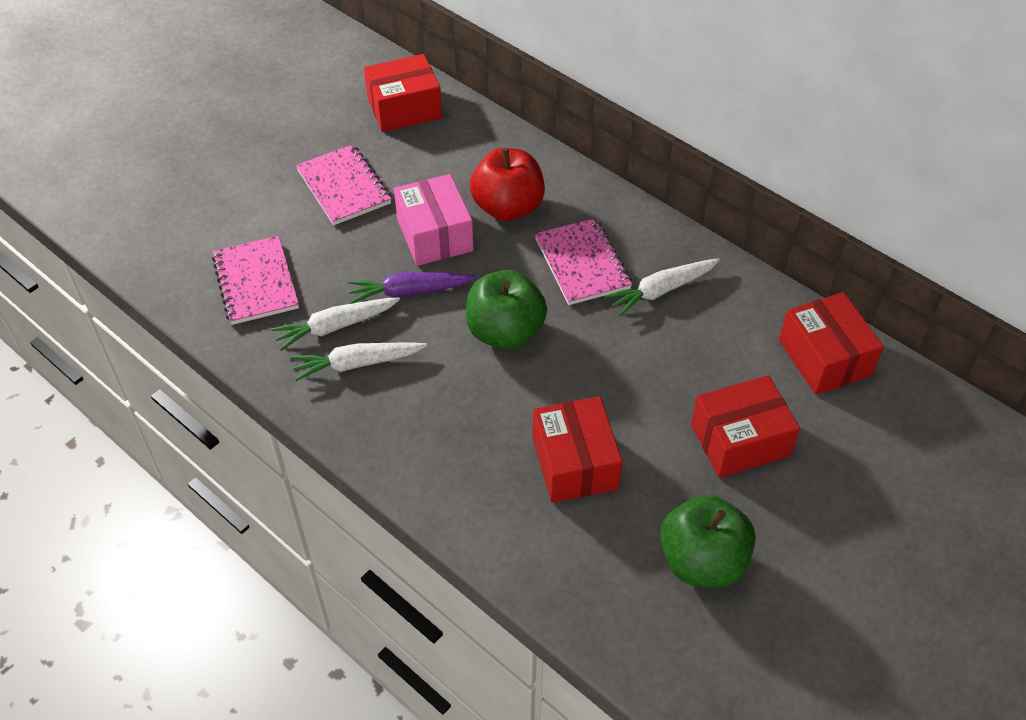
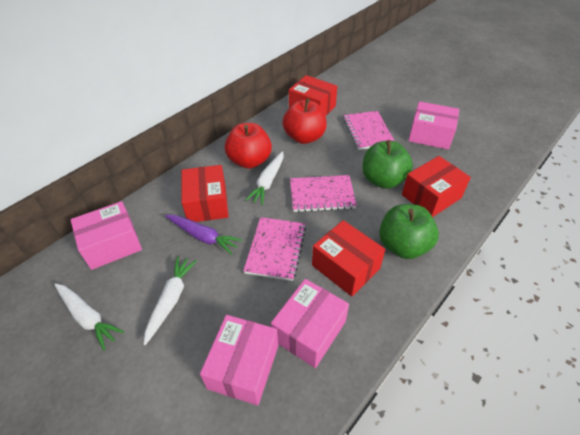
pink box: [394,174,474,266] = 1 -> [71,201,142,270] [200,315,278,405] [271,279,349,368] [408,101,459,150] = 4
red apple: [470,148,545,221] = 1 -> [225,123,272,169] [282,98,327,144] = 2

